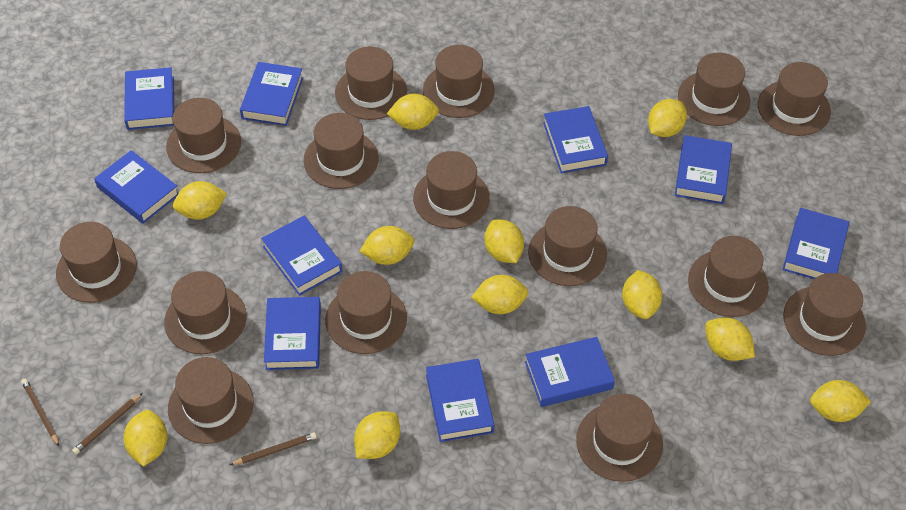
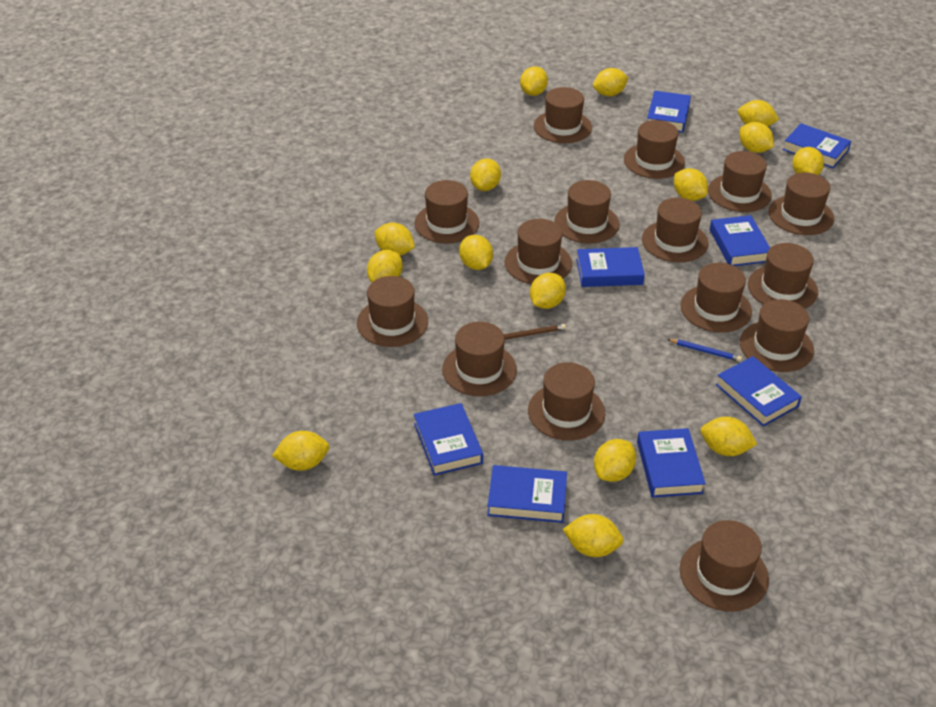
blue book: [94,150,179,224] [124,67,174,130] [240,62,303,126] [261,216,342,296] [264,297,321,370] [426,359,494,442] [525,337,615,407] [543,106,608,173] [675,135,732,204] [783,208,849,279] = 10 -> [414,403,483,476] [487,465,567,523] [576,247,645,287] [637,428,706,498] [647,91,691,133] [710,215,770,266] [716,356,802,427] [783,123,851,168] = 8
blue pencil: none = 0 -> [667,339,742,362] = 1
brown pencil: [21,379,59,446] [72,393,143,454] [230,432,317,465] = 3 -> [504,324,566,340] = 1
yellow lemon: [123,410,168,467] [173,181,227,220] [354,411,400,459] [359,226,414,265] [387,94,439,130] [471,275,528,314] [484,219,524,263] [622,270,662,319] [648,99,687,137] [705,318,755,361] [810,380,871,422] = 11 -> [272,431,329,471] [367,250,403,282] [375,223,415,256] [459,235,493,270] [470,158,501,191] [520,66,548,96] [530,273,566,309] [562,514,624,557] [593,68,628,96] [594,439,636,482] [674,168,708,201] [701,417,757,456] [738,100,779,127] [740,122,774,153] [792,147,824,175] = 15

